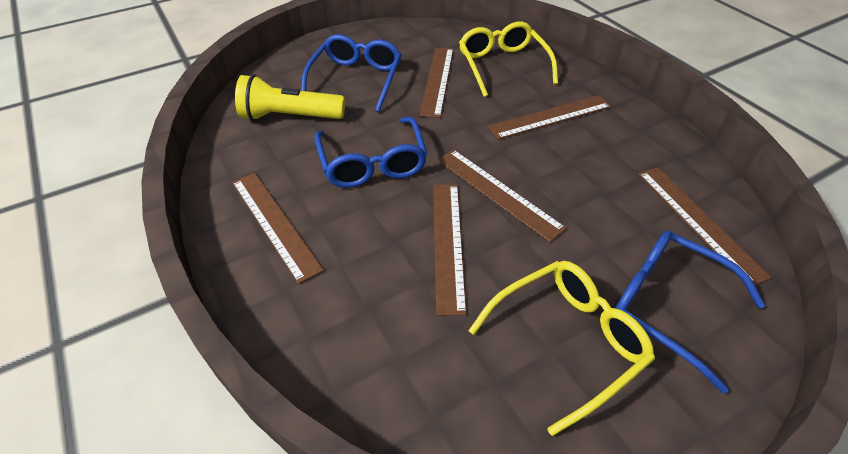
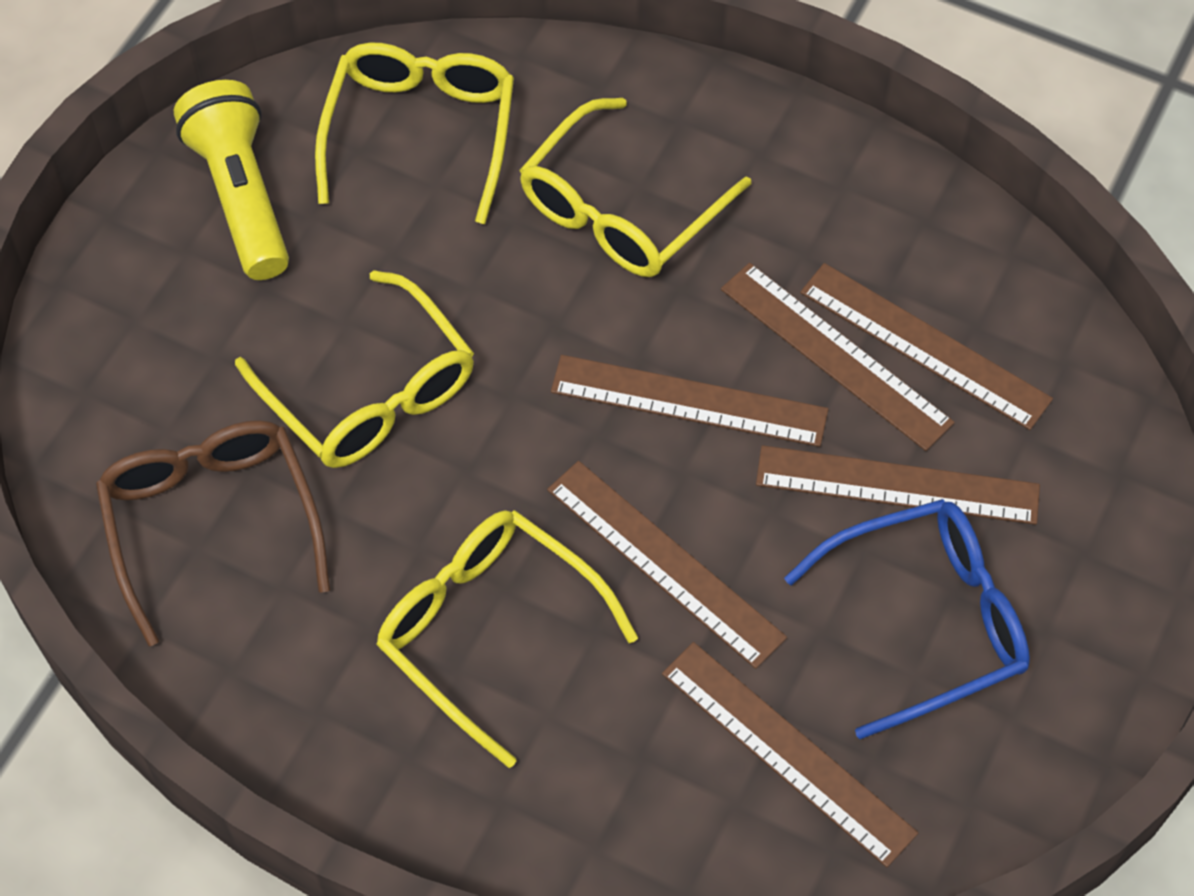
blue glasses: [301,34,402,112] [314,117,427,188] [615,231,765,394] = 3 -> [784,499,1030,739] = 1
brown glasses: none = 0 -> [96,420,330,646] = 1
yellow glasses: [459,22,558,97] [469,261,655,436] = 2 -> [235,270,474,468] [315,43,514,224] [376,510,638,768] [519,98,751,277] = 4

